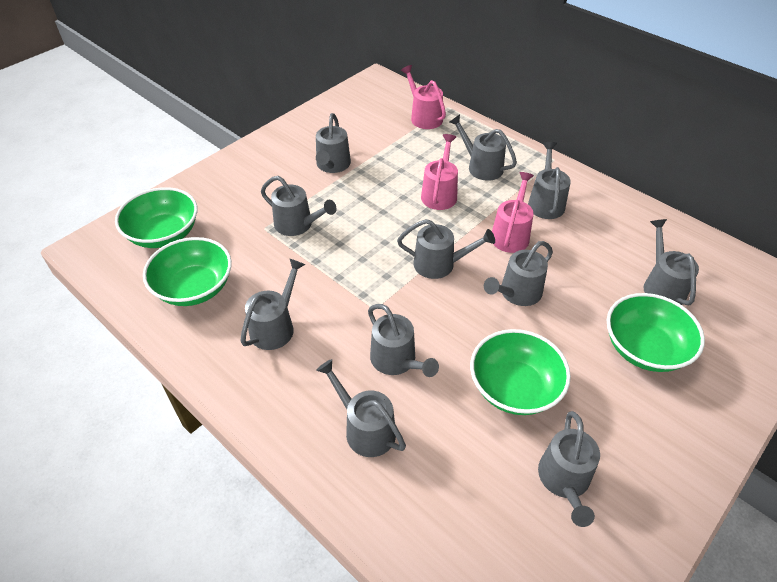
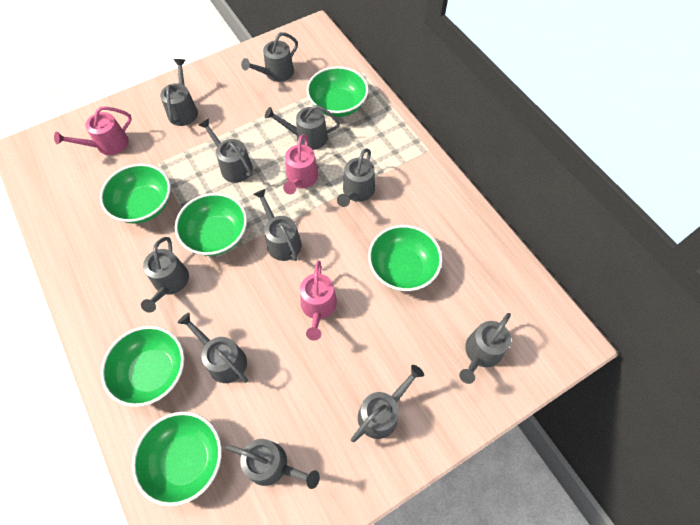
green bowl: [115,187,197,248] [143,237,232,306] [470,329,571,415] [607,293,705,372] = 4 -> [100,164,171,223] [101,326,184,407] [132,412,222,506] [175,193,247,256] [307,66,369,117] [368,225,442,291] = 6

